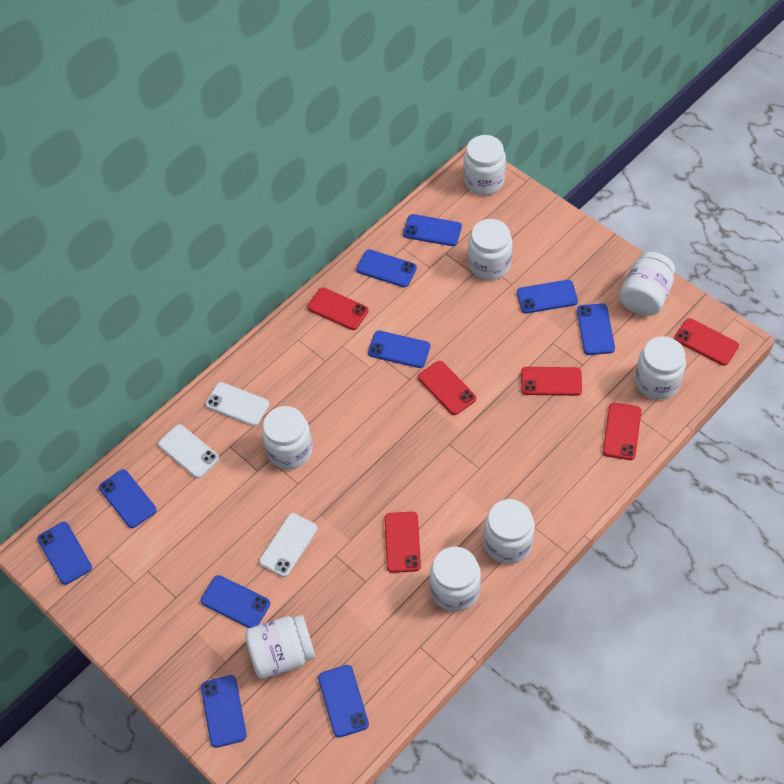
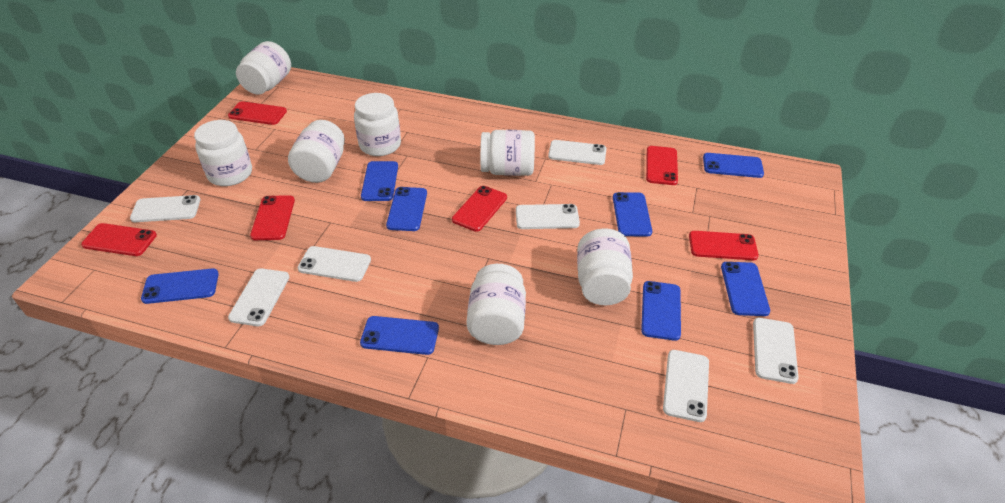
blue phone: [37,522,92,585] [99,469,157,528] [201,575,270,628] [201,675,247,748] [318,665,369,738] [356,249,417,287] [368,330,430,368] [403,214,462,246] [517,280,578,313] [577,303,615,355] = 10 -> [141,268,219,304] [360,316,439,355] [361,161,398,201] [386,187,427,231] [613,192,652,236] [641,281,681,341] [703,153,764,178] [721,262,770,316] = 8
white jar: [245,615,316,679] [262,406,313,469] [429,547,481,612] [463,135,506,195] [468,219,512,280] [484,499,535,564] [620,252,675,316] [635,336,686,400] = 8 -> [194,120,252,186] [236,41,291,95] [288,120,345,183] [354,93,401,156] [466,264,526,345] [480,130,535,176] [577,228,633,305] = 7
white phone: [158,424,219,478] [205,382,269,426] [259,513,317,577] = 3 -> [130,195,200,222] [228,268,289,326] [297,246,371,282] [516,204,580,229] [548,140,607,165] [663,350,709,422] [753,318,799,384] = 7

